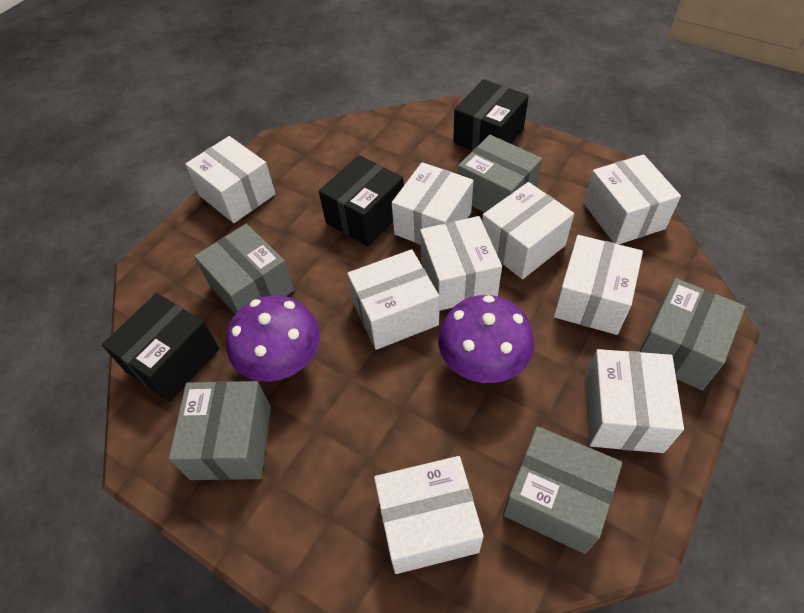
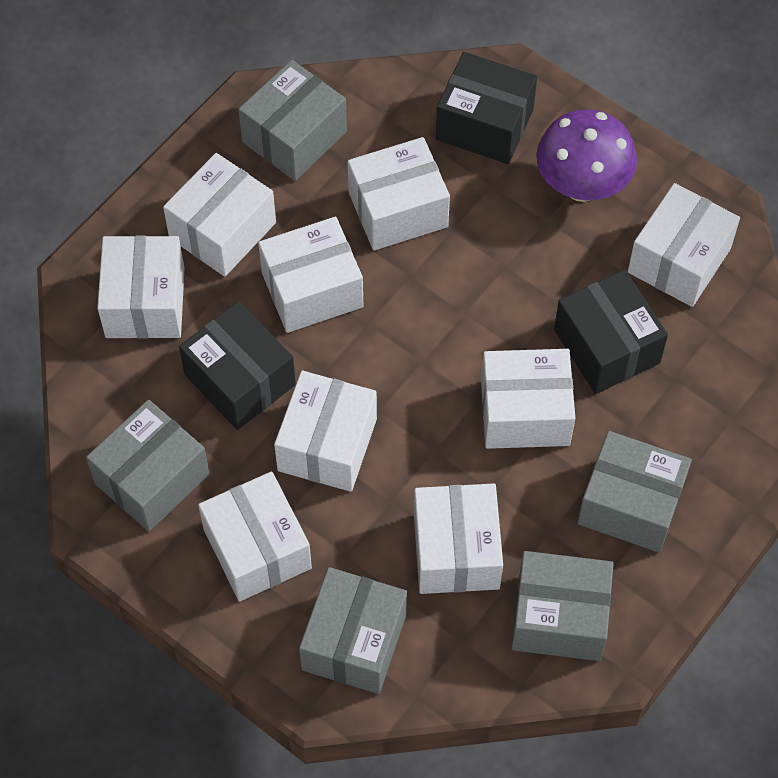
purple mushroom: [226,295,320,382] [438,295,535,383] = 2 -> [536,109,637,202] = 1

